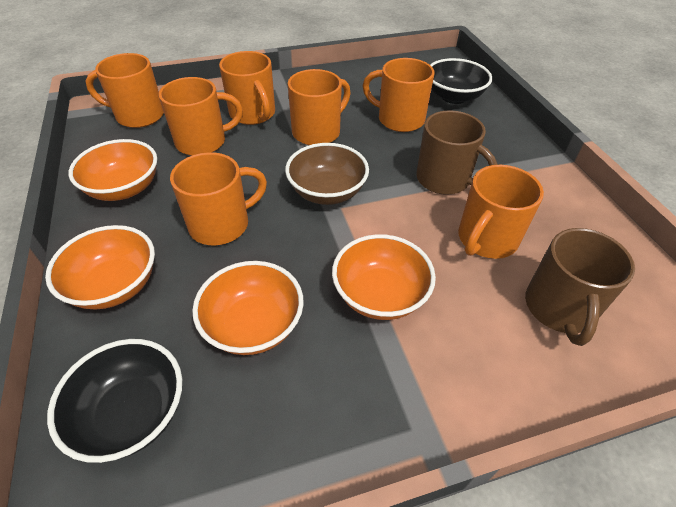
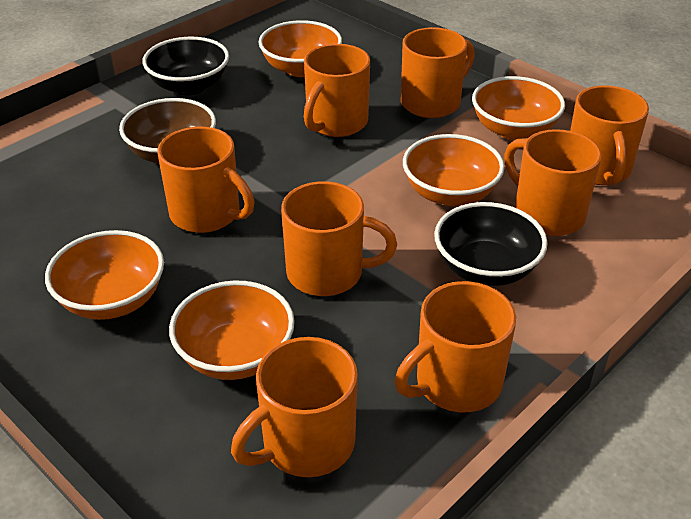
brown mug: [416,110,498,195] [525,228,635,346] = 2 -> none = 0
orange bowl: [45,225,155,309] [69,139,157,201] [192,261,304,355] [332,234,436,320] = 4 -> [45,230,164,320] [169,281,295,380] [259,20,342,77] [403,134,504,206] [472,76,565,140] = 5
orange mug: [86,53,164,128] [159,77,243,156] [170,152,267,245] [219,51,275,125] [288,69,351,145] [363,58,435,132] [458,165,544,259] = 7 -> [157,127,255,233] [231,337,358,477] [281,181,397,296] [304,44,370,137] [395,281,516,412] [401,27,475,118] [504,129,602,236] [570,85,649,185] = 8

